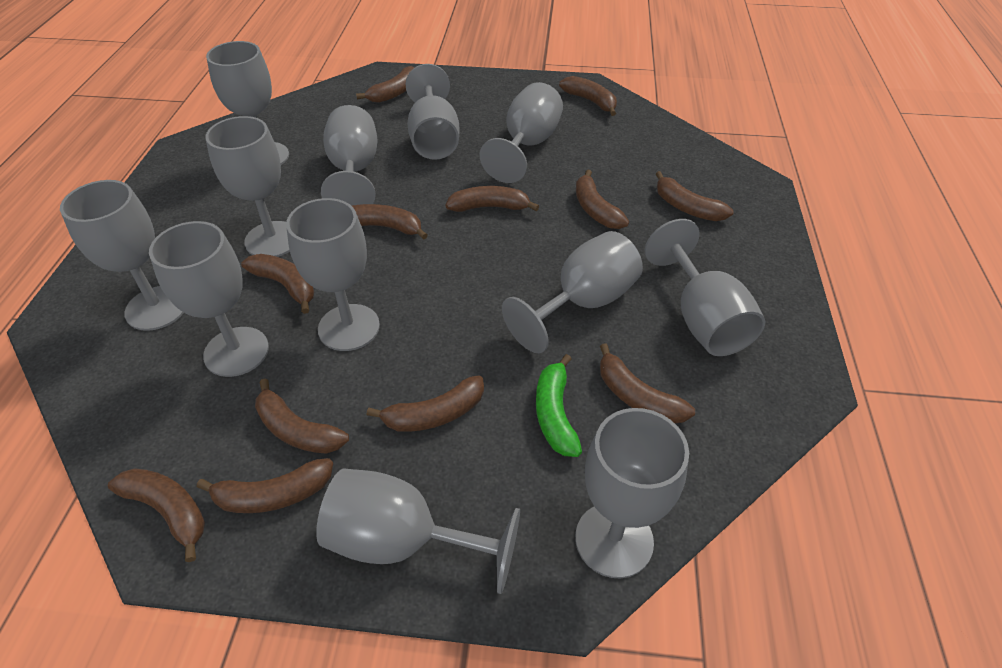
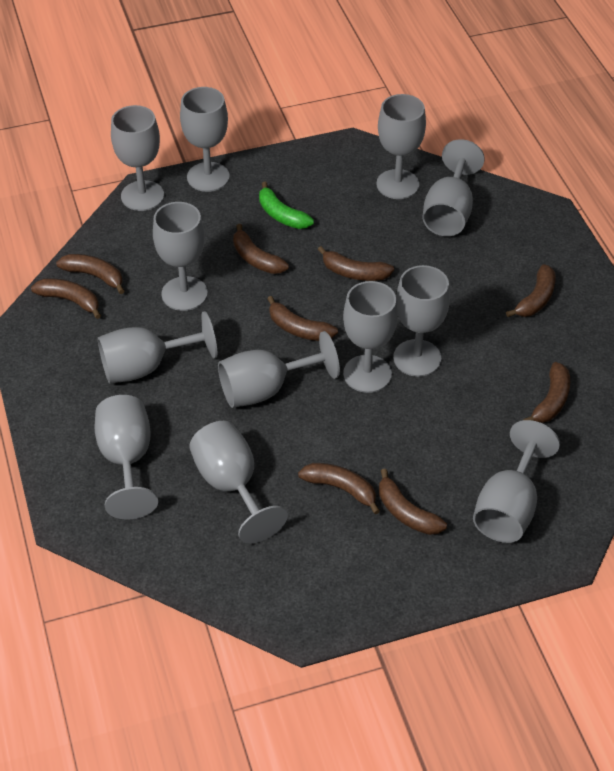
brown banana: [108,468,205,562] [197,458,333,513] [241,254,314,314] [255,379,349,454] [352,204,428,239] [356,66,414,103] [367,375,484,432] [446,186,539,212] [559,76,617,116] [576,169,629,229] [600,343,695,423] [656,171,733,221] = 12 -> [31,278,101,319] [56,254,124,294] [233,224,289,274] [267,296,338,341] [298,463,380,514] [317,246,394,281] [379,469,447,535] [506,264,556,317] [523,362,570,423] = 9

